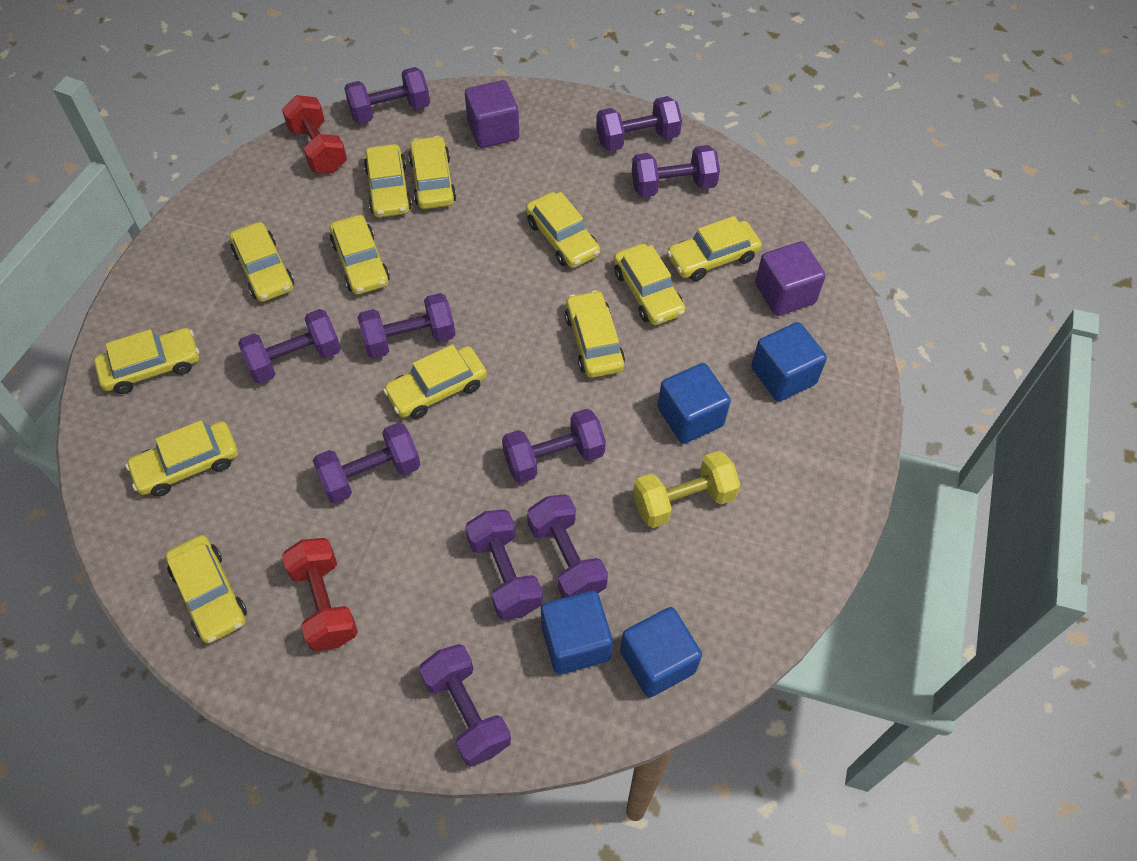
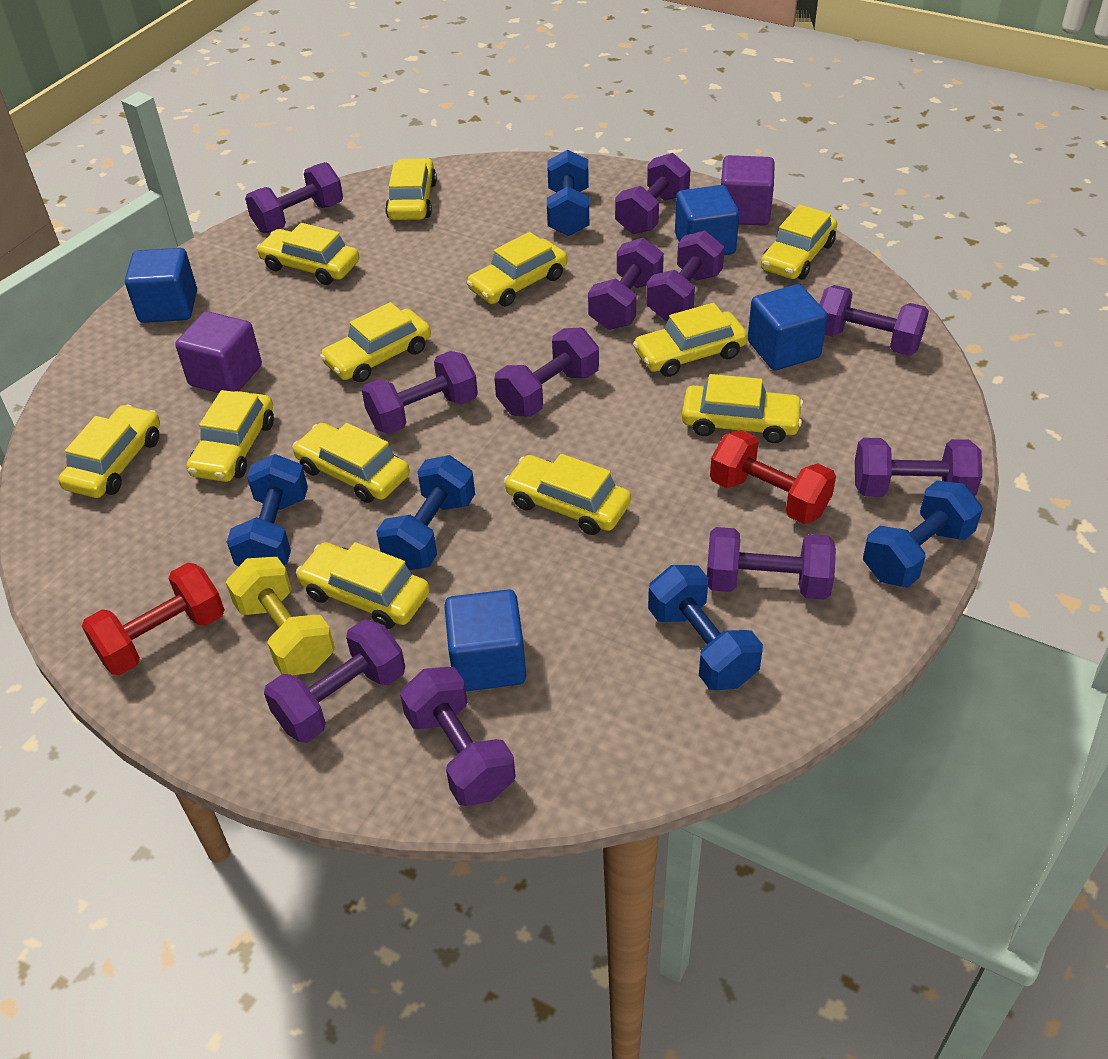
blue dumbbell: none = 0 -> [227,454,308,566] [376,455,475,570] [547,150,589,236] [648,565,763,690] [863,481,983,588] = 5
purple dumbbell: [238,309,341,384] [313,422,421,504] [344,67,430,124] [358,293,456,359] [419,644,511,767] [465,510,543,620] [502,409,606,483] [527,494,608,598] [596,96,682,151] [632,145,720,197] = 10 -> [245,162,343,233] [264,619,405,743] [362,351,478,434] [400,667,516,806] [494,328,599,417] [588,238,664,330] [615,153,691,235] [646,230,725,321] [707,527,836,600] [819,285,929,356] [855,438,982,497] = 11

